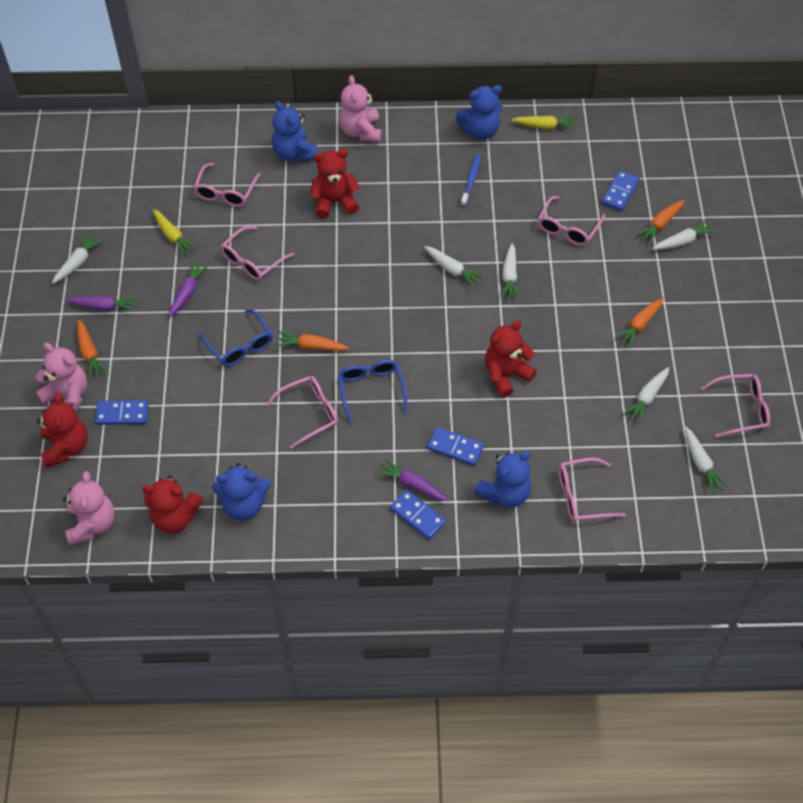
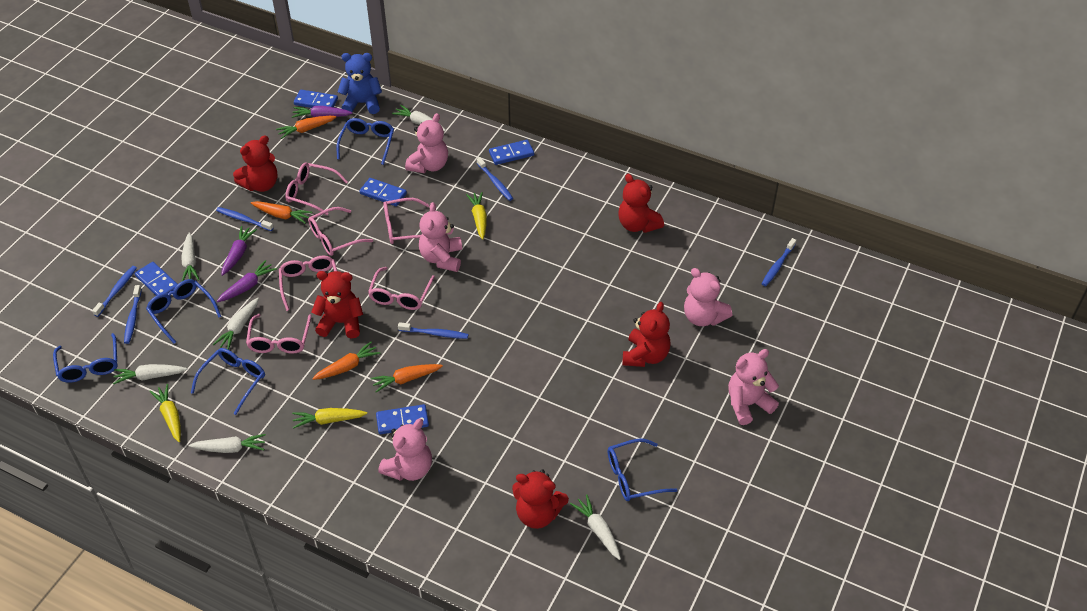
blue domino: [95,400,149,425] [390,490,446,540] [427,427,484,466] [601,171,640,211] = 4 -> [135,262,178,296] [294,90,338,108] [359,178,407,206] [376,404,429,434] [489,140,534,165] = 5
blue glasses: [199,309,273,366] [338,360,407,423] = 2 -> [53,333,118,383] [146,279,221,344] [191,348,265,415] [337,118,394,165] [608,438,678,501] = 5
blue teddy bear: [212,463,271,521] [272,101,319,163] [456,85,503,140] [474,451,531,508] = 4 -> [338,53,382,114] = 1
blue toothbrush: [461,155,482,207] = 1 -> [92,266,137,317] [124,285,142,344] [216,207,274,231] [398,322,468,339] [477,157,513,201] [762,238,796,286] = 6
pink teddy bear: [35,343,87,411] [63,471,115,545] [339,75,382,143] = 3 -> [378,419,432,481] [405,113,448,173] [419,202,462,272] [684,268,732,326] [728,349,779,425] = 5
red teddy bear: [37,393,88,468] [142,476,203,534] [310,149,360,219] [485,320,537,398] = 4 -> [233,135,277,192] [311,271,363,339] [512,469,569,529] [618,174,664,233] [623,302,671,367] = 5
yellow carrot: [153,209,198,257] [511,116,577,130] = 2 -> [149,384,181,442] [292,408,367,429] [466,192,487,240] = 3

